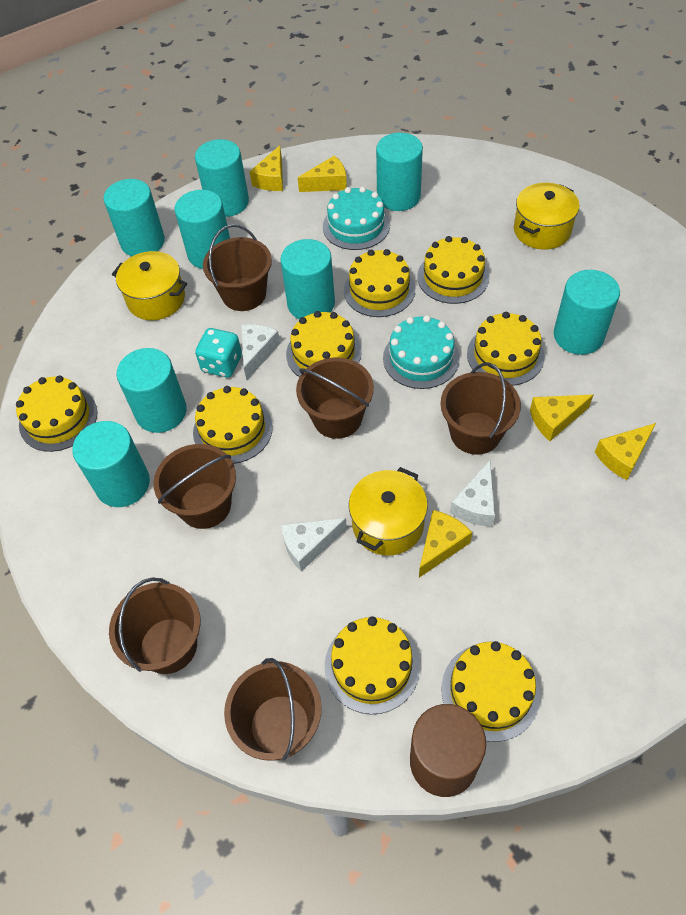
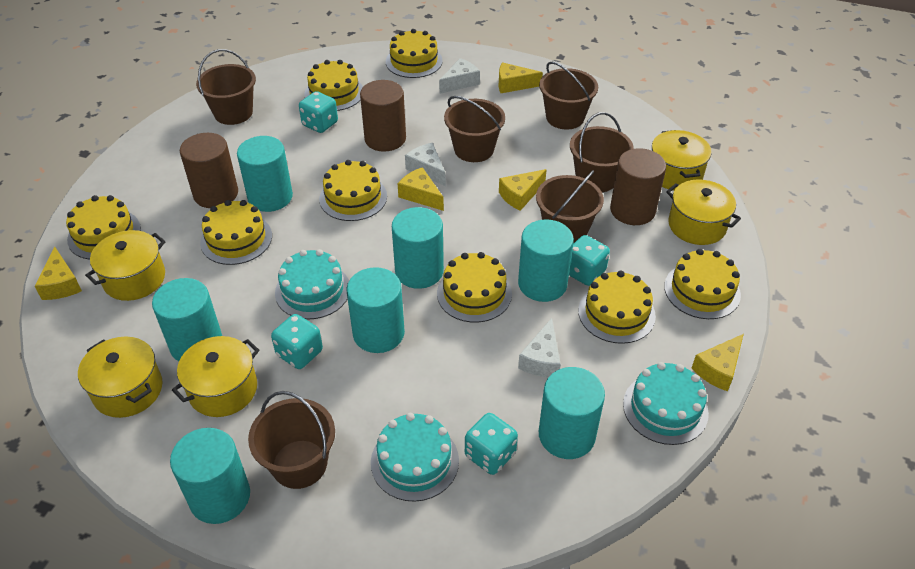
brown cylinder: [410,704,486,797] = 1 -> [180,133,238,208] [360,80,406,152] [610,148,666,225] = 3
turquoise cake: [323,186,390,250] [383,315,460,389] = 2 -> [275,249,349,319] [371,413,459,502] [623,362,709,445] = 3
turquoise cylinder: [72,421,150,507] [104,179,165,256] [117,348,187,433] [175,190,230,269] [195,139,249,217] [280,239,335,319] [376,133,423,211] [554,270,620,355] = 8 -> [152,278,222,361] [170,428,250,524] [237,136,293,212] [346,267,405,353] [392,207,444,289] [518,219,574,302] [539,367,605,459] = 7
turquoise dice: [195,328,242,377] = 1 -> [271,314,323,369] [299,91,338,133] [465,413,518,475] [569,235,610,286] = 4
yellow pot: [112,251,187,320] [349,467,428,555] [514,183,579,250] = 3 -> [78,337,163,418] [85,230,166,301] [172,336,259,417] [652,130,712,191] [666,179,741,245] = 5

